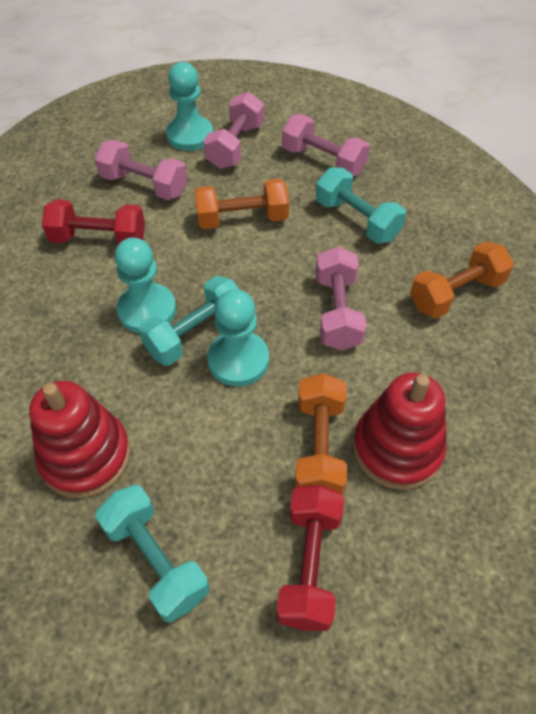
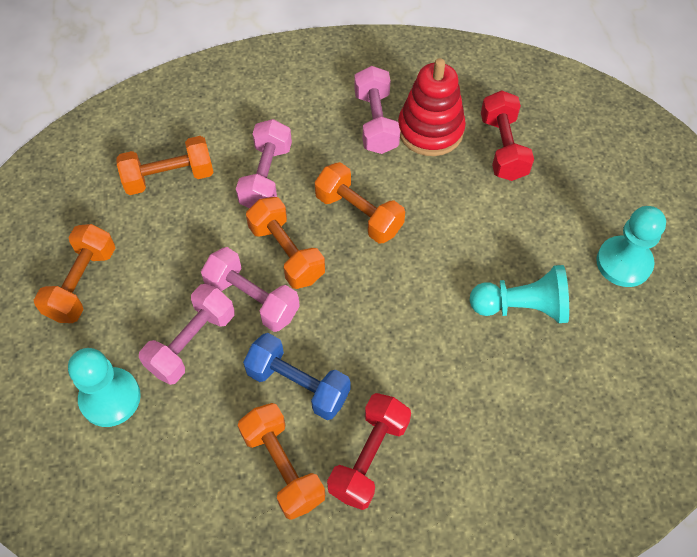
blue dumbbell: none = 0 -> [243,333,351,420] = 1
orange dumbbell: [194,179,289,229] [295,373,347,494] [410,241,514,318] = 3 -> [34,224,115,323] [117,136,214,195] [238,403,325,520] [246,197,325,289] [315,162,405,244] = 5
red stacking toy: [29,381,131,498] [353,372,446,490] = 2 -> [398,58,466,156] = 1
turquoise dumbbell: [95,485,209,623] [139,276,239,366] [316,167,406,243] = 3 -> none = 0

